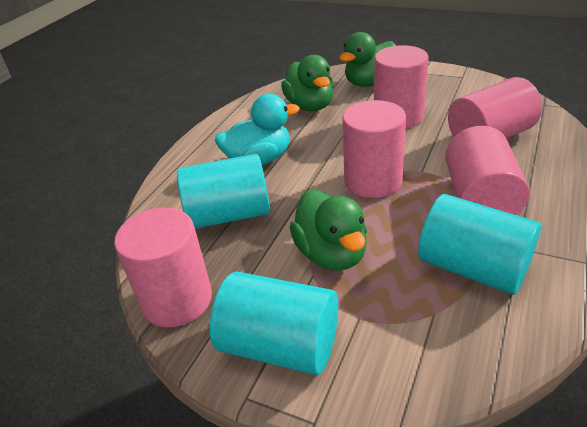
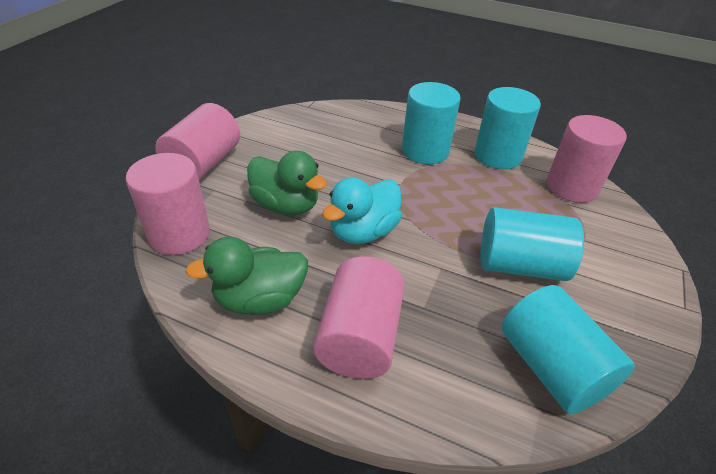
green duck: [281,55,334,111] [290,189,367,271] [339,32,396,87] = 3 -> [185,237,308,315] [247,151,327,216] = 2
pink cylinder: [114,207,212,327] [342,100,406,198] [374,45,429,128] [445,126,530,215] [448,77,542,139] = 5 -> [126,153,210,255] [155,103,240,180] [313,256,405,379] [546,115,627,203] = 4
turquoise cylinder: [177,154,270,229] [210,272,338,375] [418,194,541,295] = 3 -> [402,82,461,164] [474,87,541,169] [480,207,584,281] [502,285,635,414] = 4

